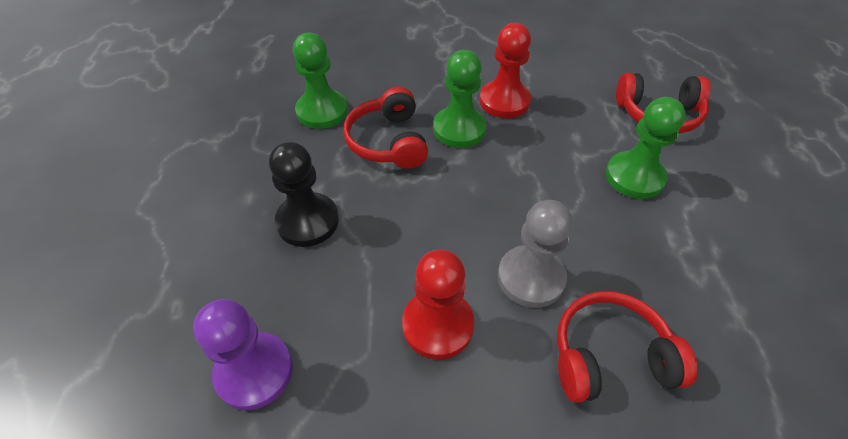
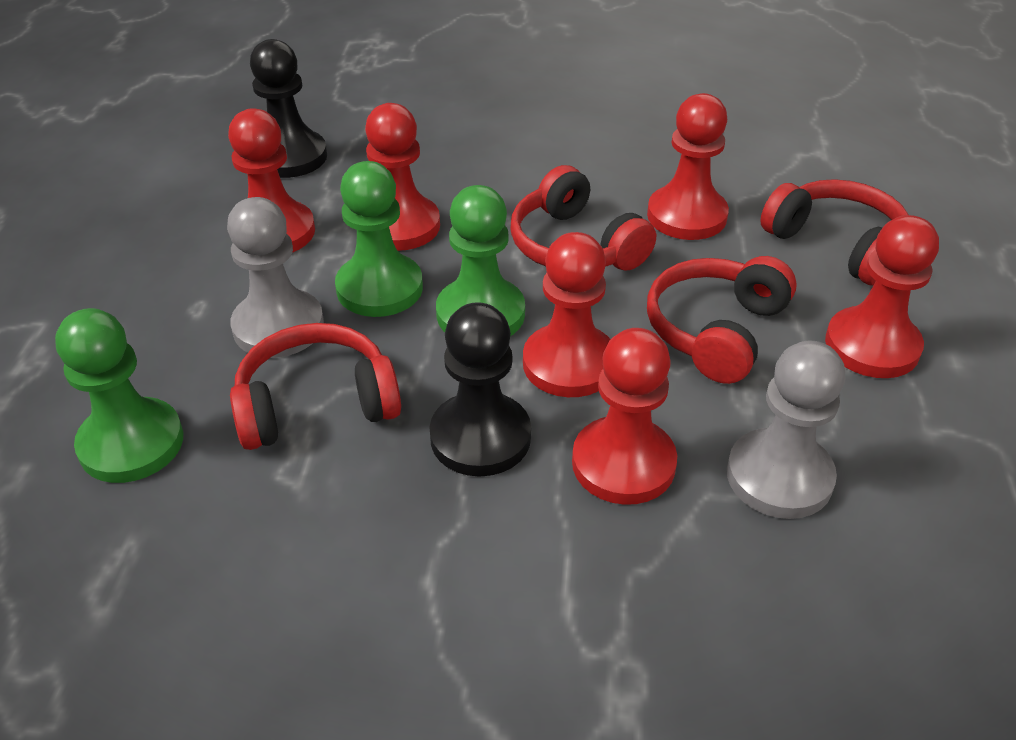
black pawn: [269,142,339,247] = 1 -> [250,39,327,178] [430,302,531,477] = 2
grey pawn: [498,200,573,308] = 1 -> [227,197,324,358] [727,340,846,519] = 2
purple pawn: [193,299,293,410] = 1 -> none = 0
red headphones: [343,87,428,169] [557,291,698,403] [616,73,711,133] = 3 -> [230,323,401,450] [510,165,656,270] [647,256,797,384] [760,179,908,286] = 4
red pawn: [402,250,474,359] [480,23,531,118] = 2 -> [228,108,315,253] [365,103,440,251] [523,232,611,397] [572,328,677,505] [647,93,729,240] [825,215,939,378] = 6

